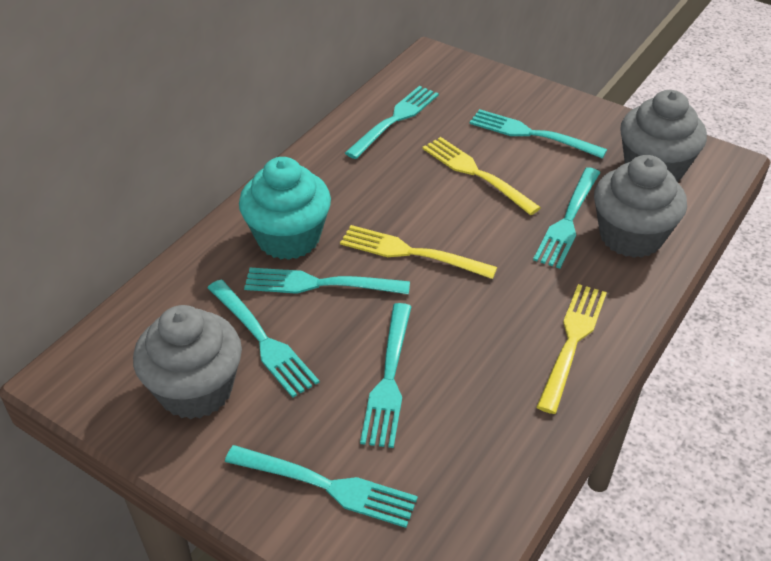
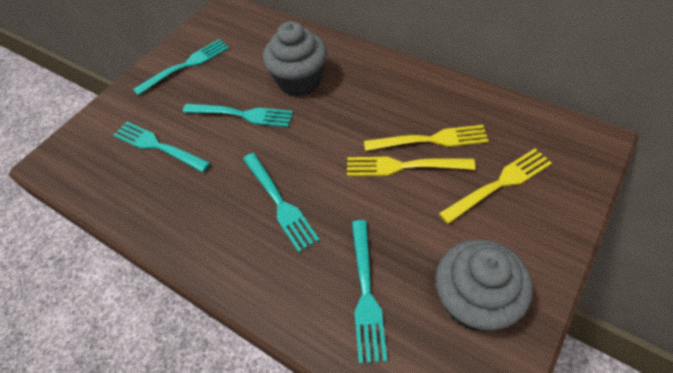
grey cupcake: [133,305,242,419] [594,155,687,258] [620,90,707,182] = 3 -> [263,21,327,96] [435,239,533,331] = 2
turquoise cupcake: [239,157,331,260] = 1 -> none = 0
turquoise fork: [207,280,320,398] [225,445,418,528] [244,268,410,294] [345,86,439,159] [360,303,412,448] [470,109,607,159] [533,167,600,269] = 7 -> [113,122,210,172] [133,39,229,95] [183,104,293,127] [243,153,320,252] [352,220,387,364] = 5

